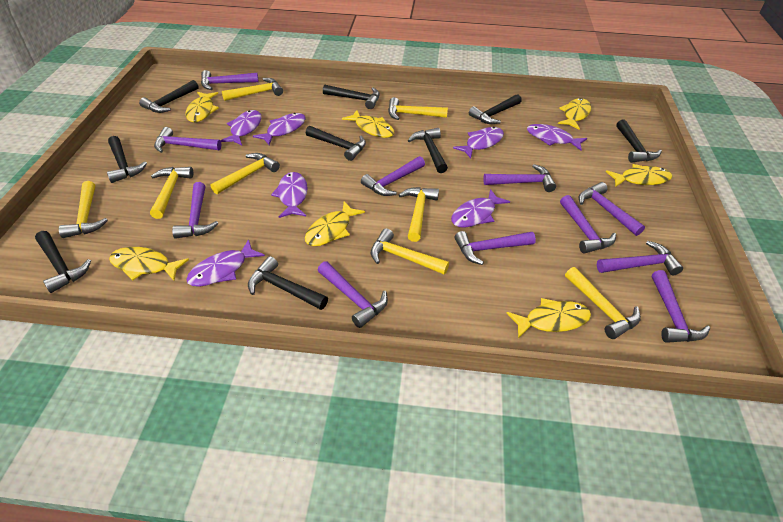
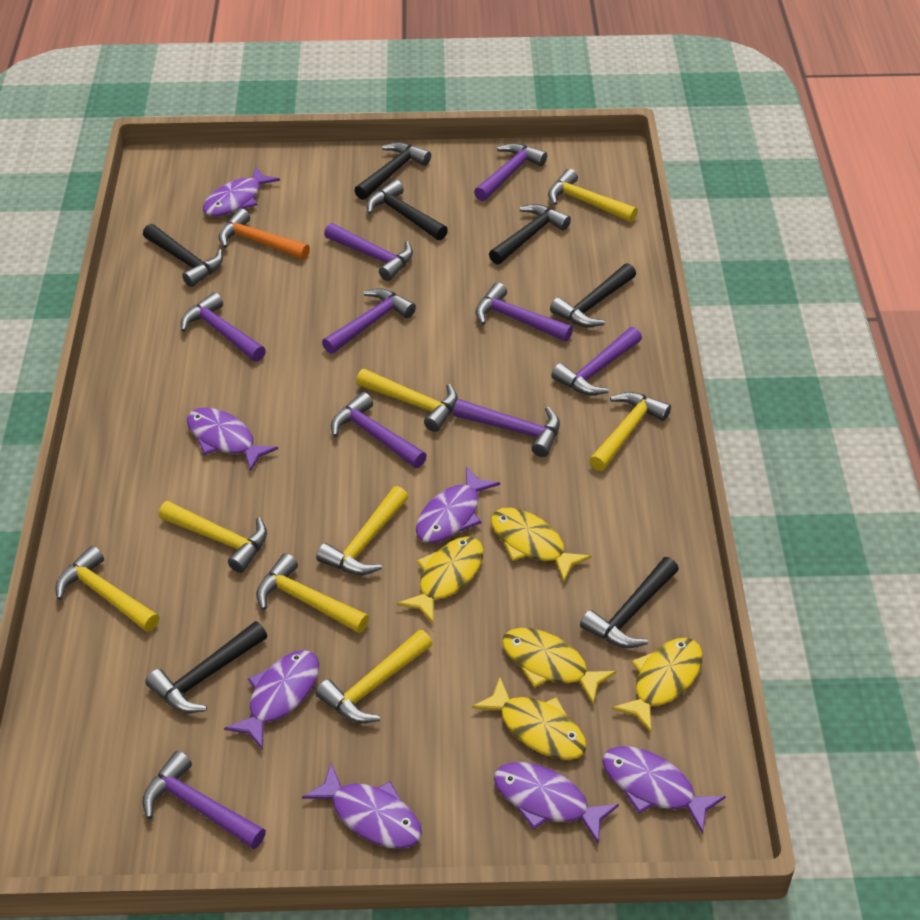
black hammer: [35,231,91,293] [107,136,147,183] [139,80,199,113] [248,256,328,310] [306,126,366,161] [323,85,380,109] [408,128,448,173] [469,94,522,124] [616,120,662,163] = 9 -> [143,224,223,287] [145,621,267,713] [354,142,431,200] [366,180,448,240] [489,204,571,264] [550,263,636,327] [580,557,679,648] = 7
orange hammer: none = 0 -> [218,208,310,260] = 1
purple hammer: [154,127,221,153] [172,182,218,239] [201,70,259,90] [318,261,388,328] [361,156,425,196] [454,231,536,265] [483,164,556,192] [560,195,616,254] [579,182,645,236] [597,241,683,275] [652,270,710,343] = 11 -> [143,751,266,850] [181,292,266,362] [322,288,416,354] [324,223,413,281] [331,392,427,468] [453,399,560,457] [474,143,547,201] [475,282,573,342] [551,327,642,396] = 9
yellow fish: [109,247,189,281] [186,92,219,122] [305,201,365,246] [342,110,394,138] [507,298,591,339] [558,98,591,130] [606,164,673,187] = 7 -> [397,537,484,623] [472,677,587,760] [491,508,591,582] [502,628,616,705] [612,638,703,732] = 5

